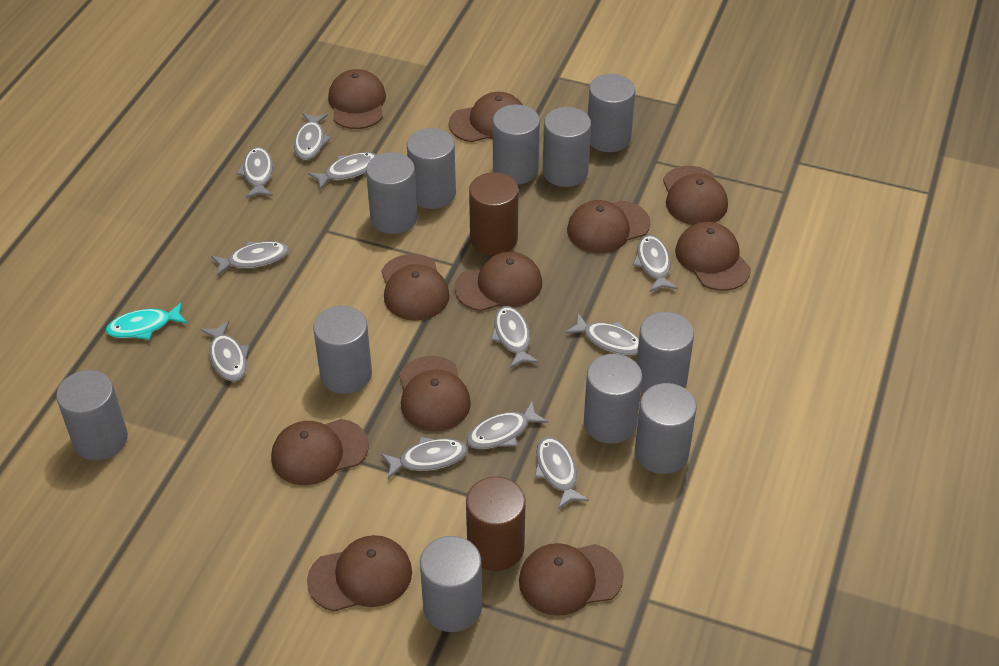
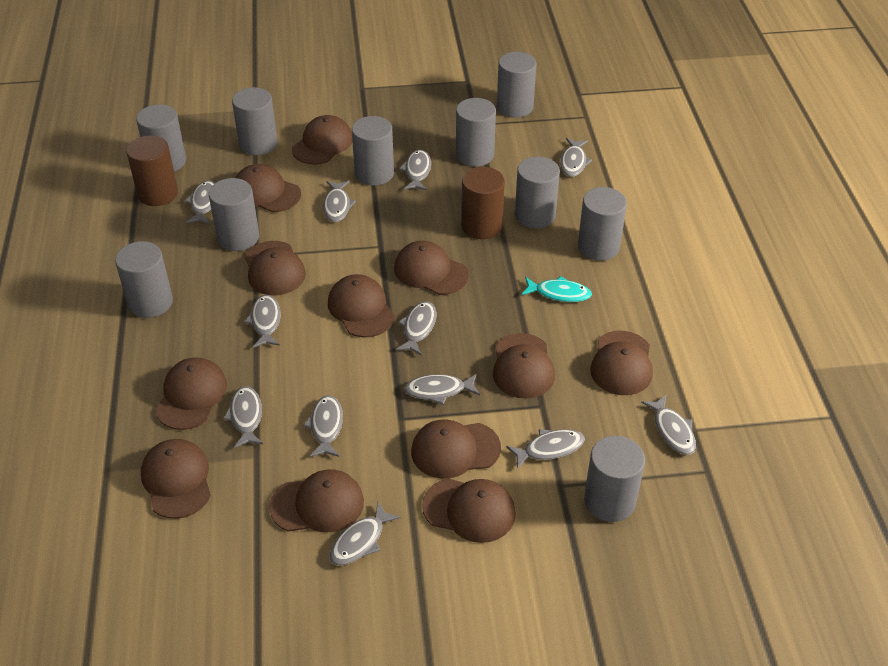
brown cap: [271,419,369,485] [307,535,412,612] [328,69,386,129] [382,254,450,321] [399,356,471,431] [449,92,523,142] [454,251,542,311] [519,543,624,616] [567,200,650,253] [663,166,728,225] [675,222,751,291] = 11 -> [141,439,211,519] [155,357,227,430] [235,164,301,212] [245,241,306,295] [269,470,364,532] [292,115,352,165] [328,274,395,338] [394,241,469,295] [411,419,501,479] [422,478,516,543] [493,333,555,399] [590,331,653,395] = 12
grey cylinder: [56,370,128,461] [313,306,372,394] [366,152,417,234] [407,128,456,209] [420,536,482,632] [493,105,540,184] [543,107,591,187] [584,354,642,444] [588,74,635,152] [635,383,697,474] [636,312,694,394] = 11 -> [115,241,173,318] [136,104,186,171] [209,178,259,251] [232,87,278,155] [352,116,394,186] [456,98,496,166] [497,52,537,118] [515,156,560,228] [578,187,627,261] [584,436,645,522] = 10
grey fish: [201,321,250,381] [211,241,289,276] [236,147,273,198] [294,113,331,160] [308,152,377,189] [381,437,467,479] [466,402,548,449] [491,306,539,368] [534,437,589,509] [565,313,639,355] [633,235,678,292] = 11 -> [185,180,215,224] [223,386,263,448] [244,294,281,348] [303,395,343,457] [323,181,356,222] [330,502,401,565] [396,301,436,355] [399,150,431,191] [404,374,480,405] [506,429,585,469] [560,138,592,177] [641,395,696,455] = 12

